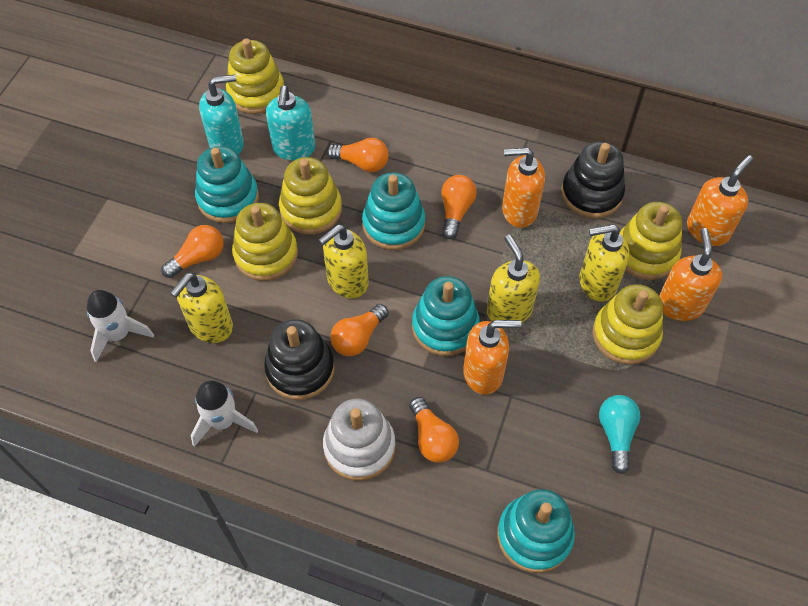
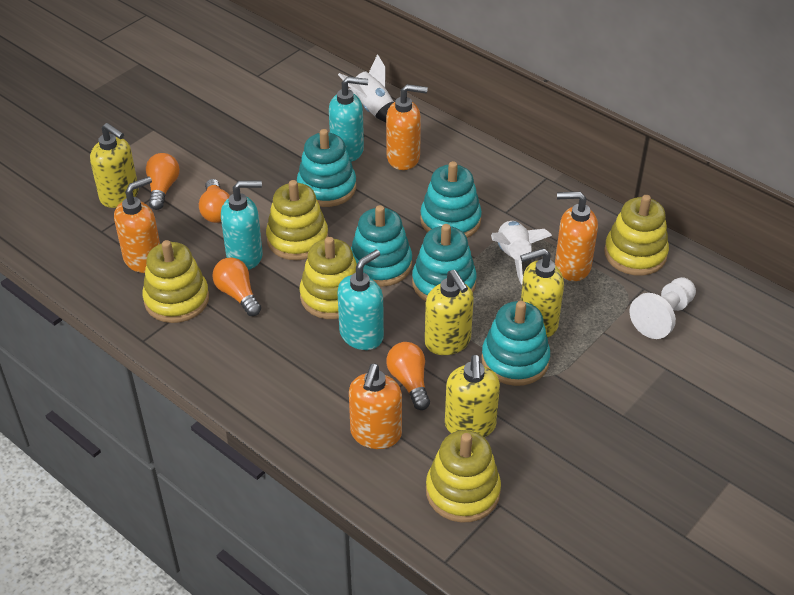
black stacking toy: [264,319,335,400] [561,141,625,218] = 2 -> none = 0
orange light bulb: [161,225,224,278] [326,138,389,172] [330,304,389,356] [409,397,459,463] [441,175,477,239] = 5 -> [146,153,180,210] [199,179,230,223] [212,258,261,316] [387,342,430,410] = 4
turquoise light bulb: [599,395,640,474] = 1 -> none = 0
turquoise soap dispenser: [199,75,244,155] [266,86,315,161] = 2 -> [221,181,263,270] [329,77,368,162] [337,250,384,350] = 3
turquoise stacking toy: [195,146,259,223] [362,172,425,250] [412,276,480,356] [497,489,575,573] = 4 -> [297,129,356,207] [351,205,412,287] [412,224,477,301] [420,161,482,238] [481,301,550,386] = 5
white pawn: none = 0 -> [629,277,696,339] = 1
white stacking toy: [323,399,396,481] = 1 -> none = 0

